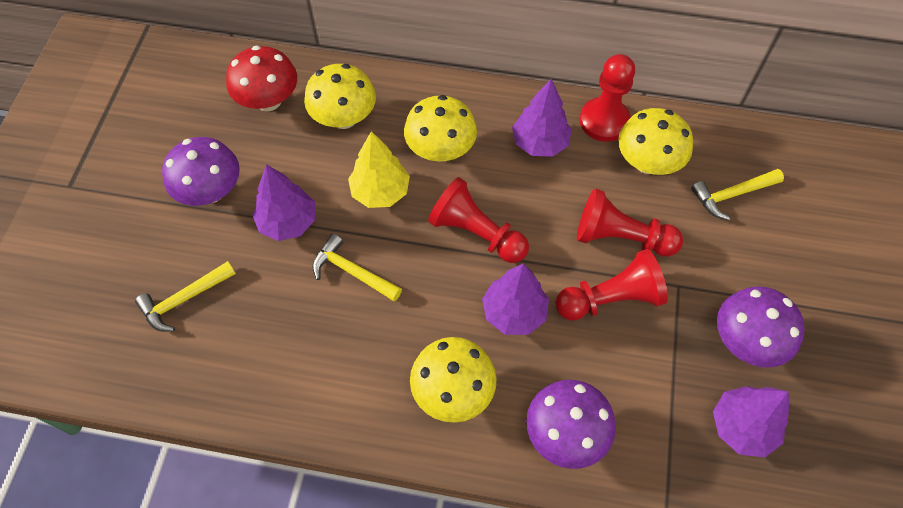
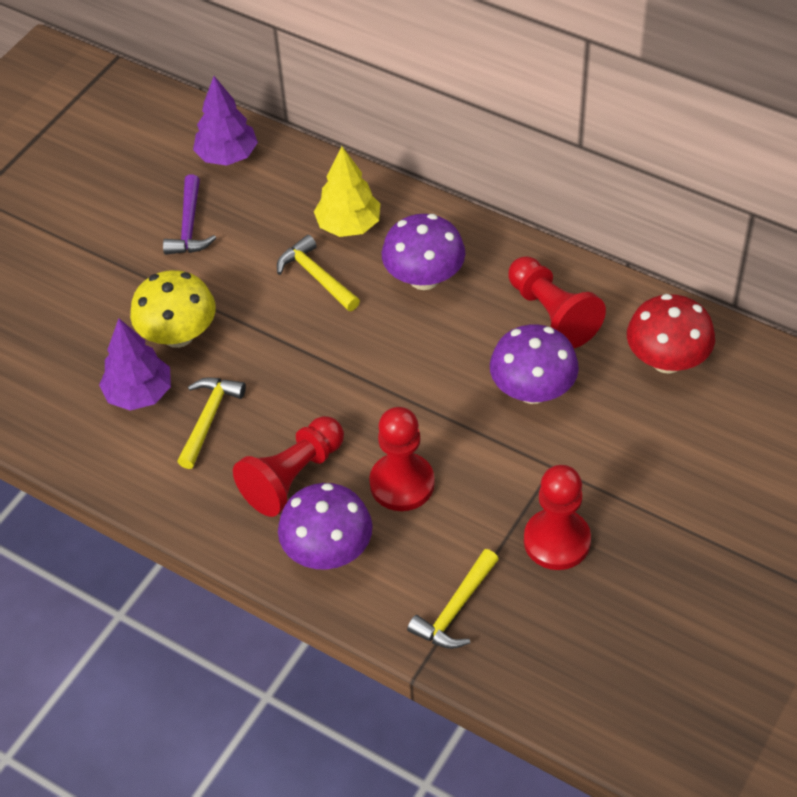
purple hammer: none = 0 -> [163,174,216,255] = 1
purple tree: [252,164,315,241] [482,263,549,335] [512,79,572,157] [713,386,789,457] = 4 -> [99,319,171,411] [193,76,258,166] = 2
yellow mushroom: [304,64,376,129] [404,95,477,162] [410,337,497,423] [618,108,693,175] = 4 -> [130,270,216,348] = 1

